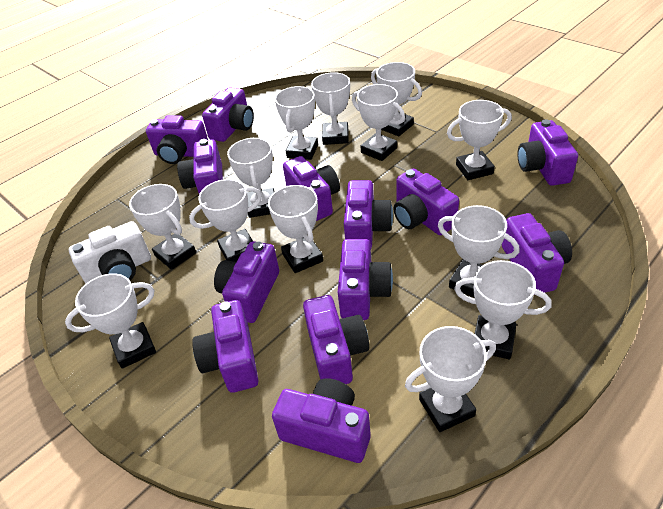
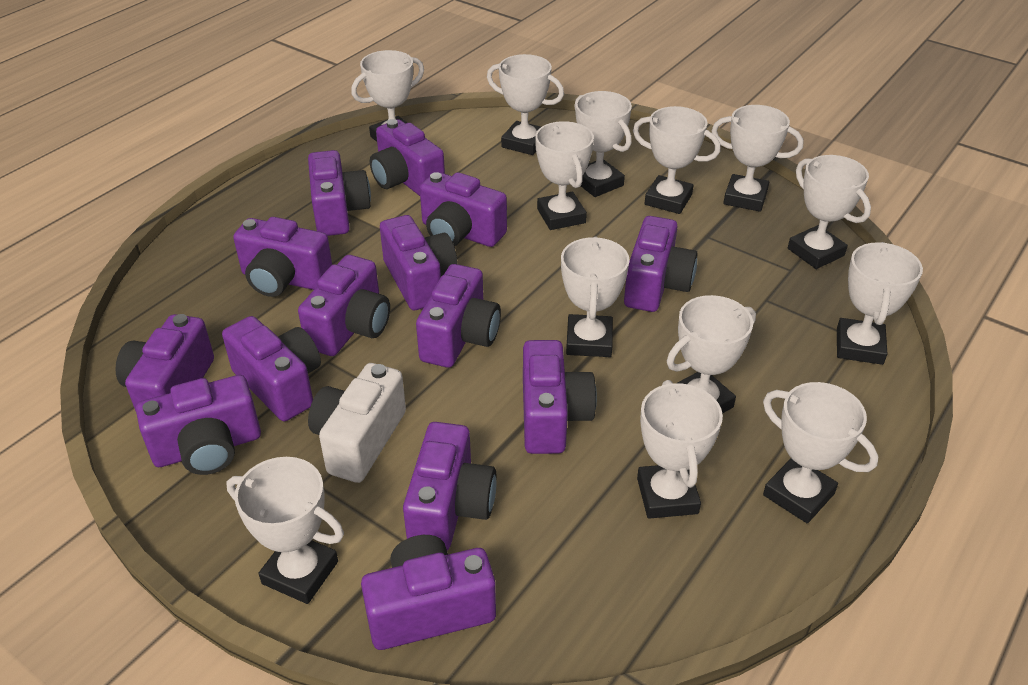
purple camera: [146,115,208,164] [177,139,223,194] [192,300,259,393] [202,87,254,142] [214,241,279,323] [272,378,371,463] [283,156,340,221] [303,295,369,384] [338,239,393,320] [344,180,393,248] [393,168,459,235] [502,213,572,293] [517,119,578,186] = 13 -> [116,314,214,414] [136,375,261,475] [222,316,321,421] [233,217,332,297] [298,255,390,356] [308,150,371,236] [361,535,496,650] [370,119,445,196] [380,215,458,310] [403,422,496,550] [416,264,501,368] [420,172,507,247] [523,340,597,454] [624,216,698,312] = 14

